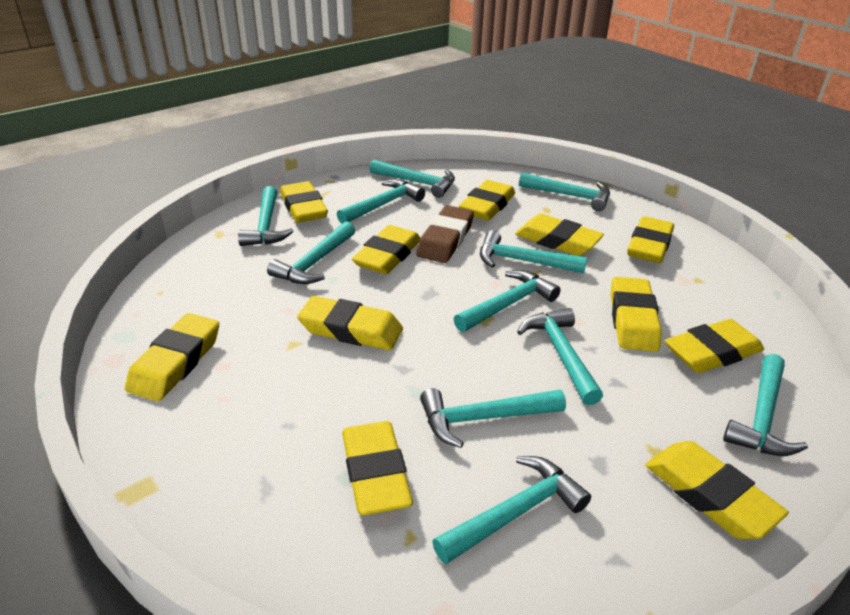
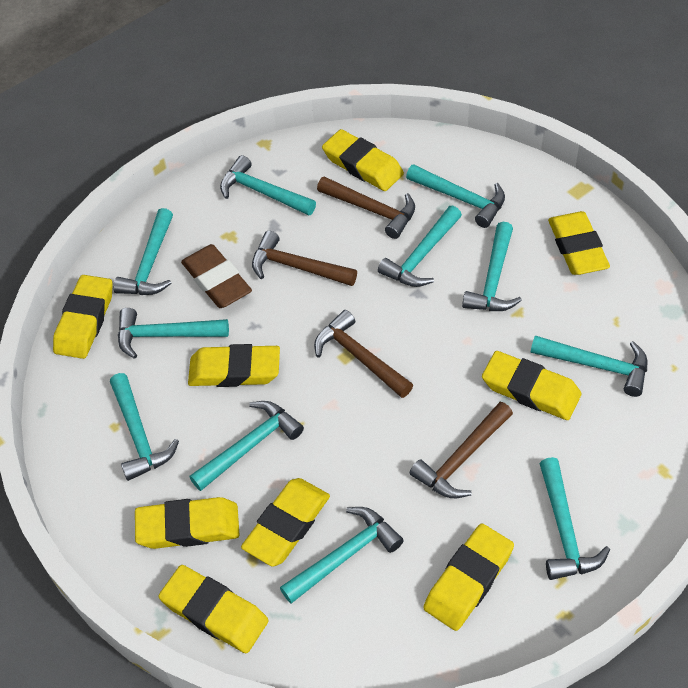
brown hammer: none = 0 -> [252,231,357,286] [314,310,413,398] [317,177,415,239] [410,402,513,498] = 4
yellow eraser: [125,313,219,401] [280,181,328,223] [297,296,403,350] [342,421,413,515] [352,225,420,274] [459,180,515,220] [515,214,604,256] [611,277,662,352] [627,216,674,263] [645,441,789,539] [665,319,764,373] = 11 -> [53,275,113,359] [135,497,239,549] [159,565,269,653] [188,344,280,387] [241,478,330,566] [322,129,404,191] [423,523,514,631] [482,351,581,420] [548,211,610,275] = 9

